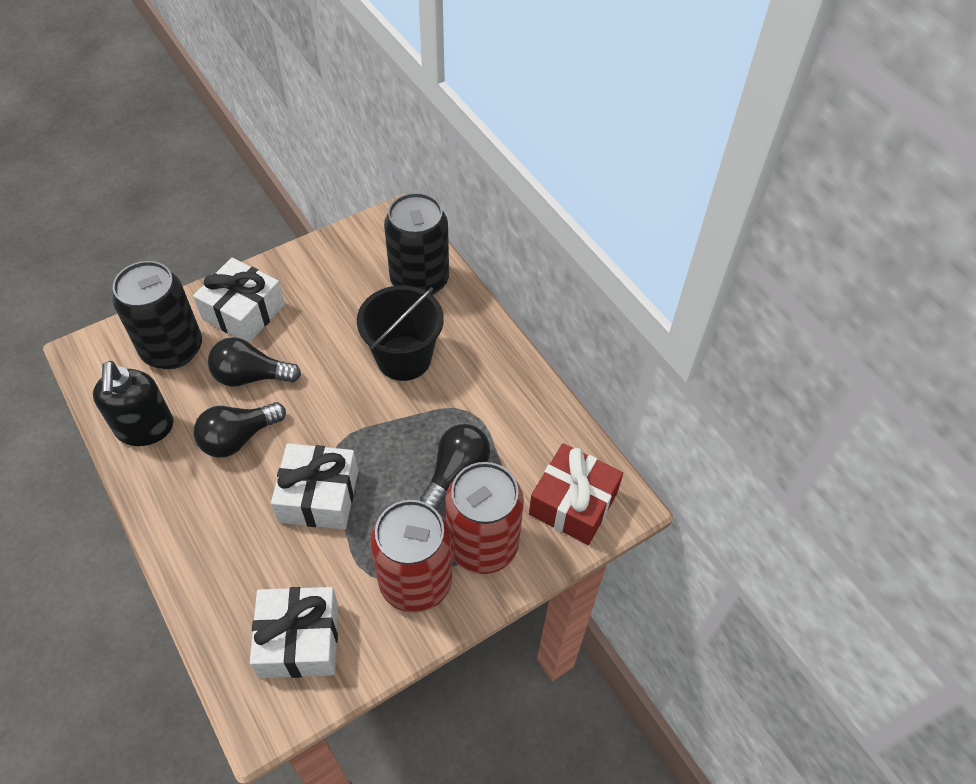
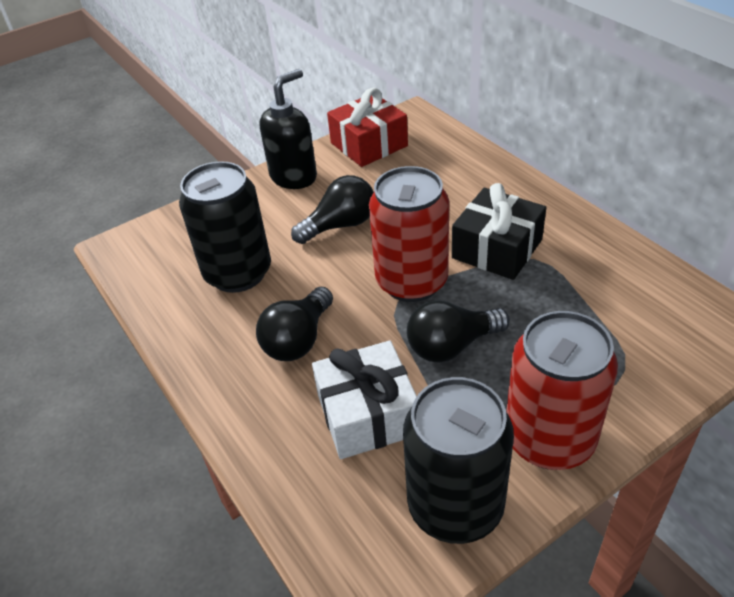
black bucket: [357,285,444,381] = 1 -> none = 0
black gift: none = 0 -> [452,183,546,280] = 1
white gift: [193,258,285,343] [250,587,338,678] [271,443,358,530] = 3 -> [312,340,417,459] = 1

